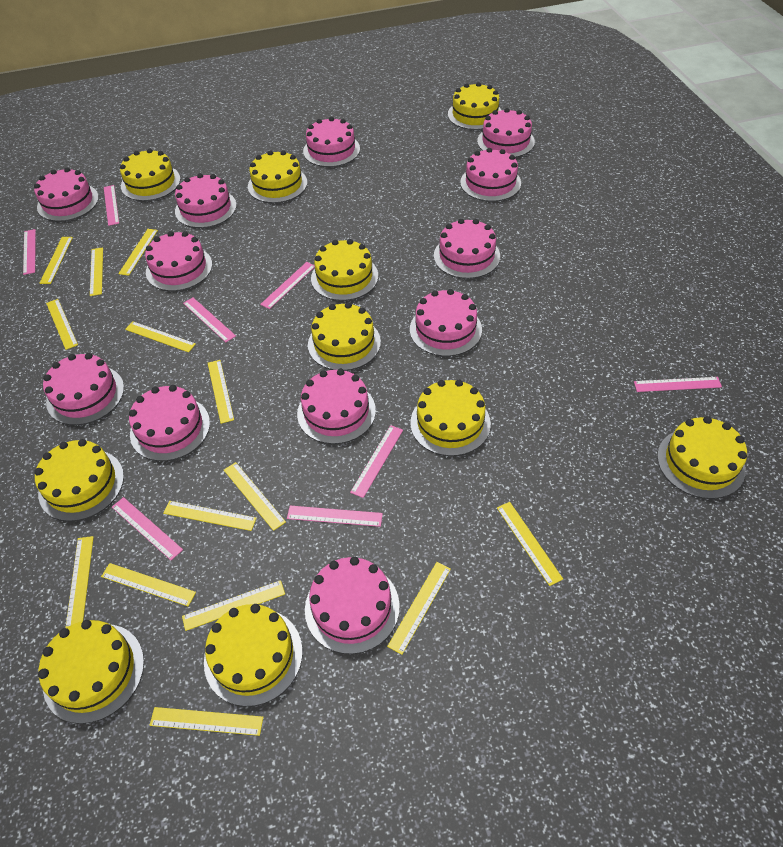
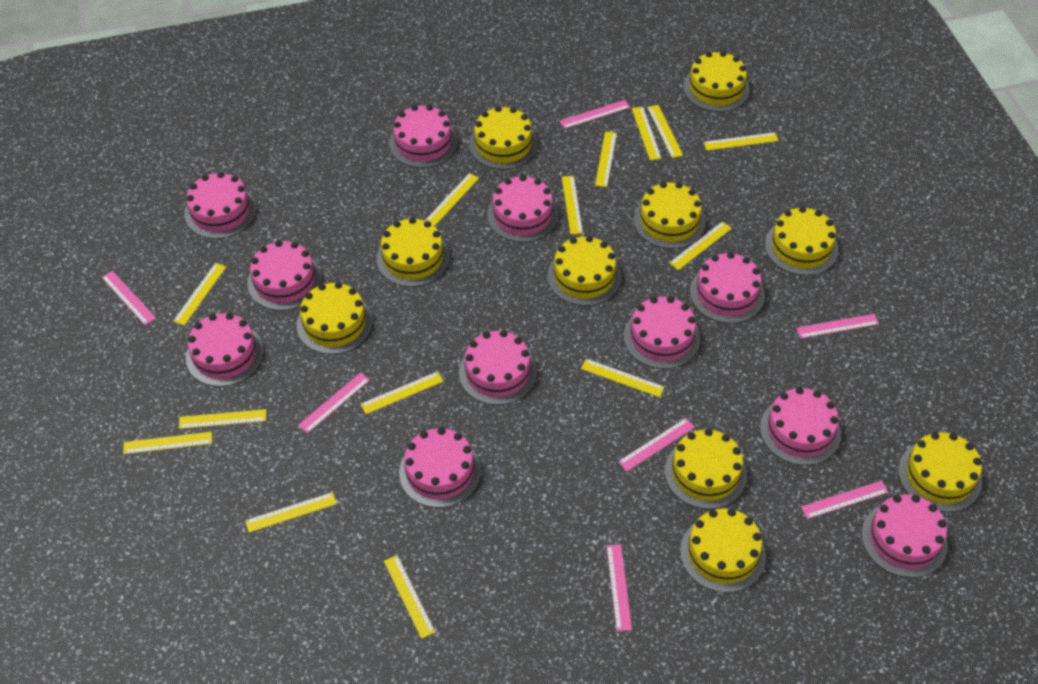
pink cake: [34,167,99,221] [43,353,124,425] [129,385,210,461] [145,231,212,291] [175,173,237,228] [297,369,376,444] [303,117,360,167] [305,557,400,654] [410,289,482,356] [434,219,500,279] [460,148,521,202] [477,108,535,158] = 12 -> [185,172,256,239] [186,313,264,387] [247,240,322,311] [389,105,458,168] [399,427,481,508] [459,330,537,405] [487,175,559,242] [624,296,700,369] [690,252,765,323] [760,387,841,465] [862,494,948,578] = 11
pink ruler: [23,229,36,275] [104,185,119,226] [112,497,183,560] [183,297,236,342] [260,262,315,309] [287,506,383,527] [350,425,403,498] [634,377,722,392] = 8 -> [102,271,156,325] [298,372,370,433] [560,100,630,129] [607,544,632,631] [618,418,695,471] [796,314,879,338] [801,480,888,519] = 7

